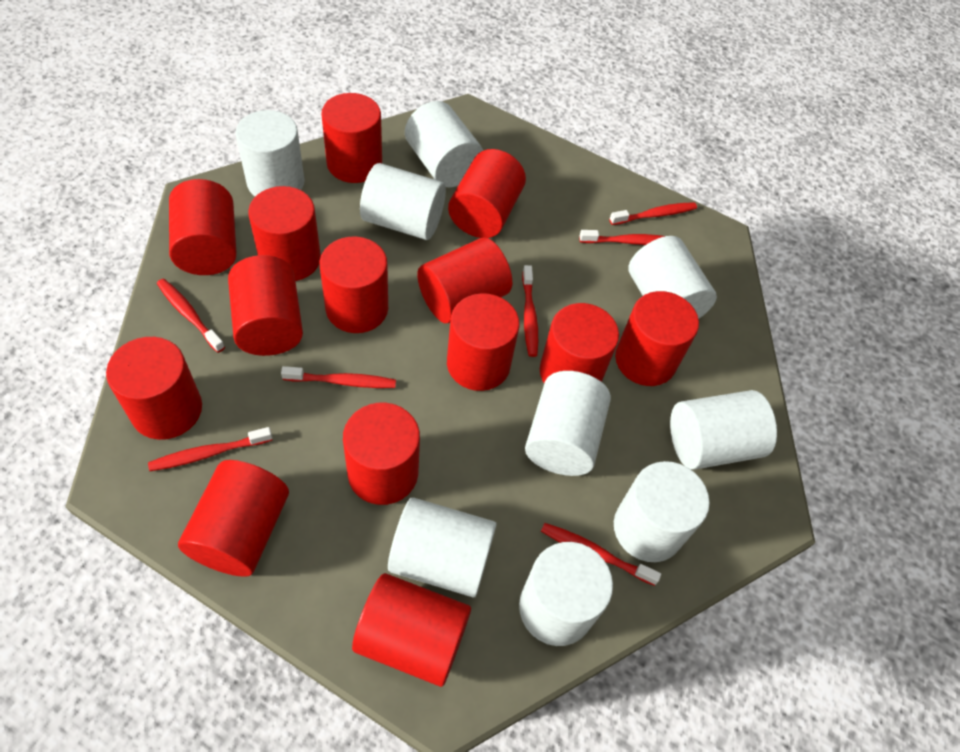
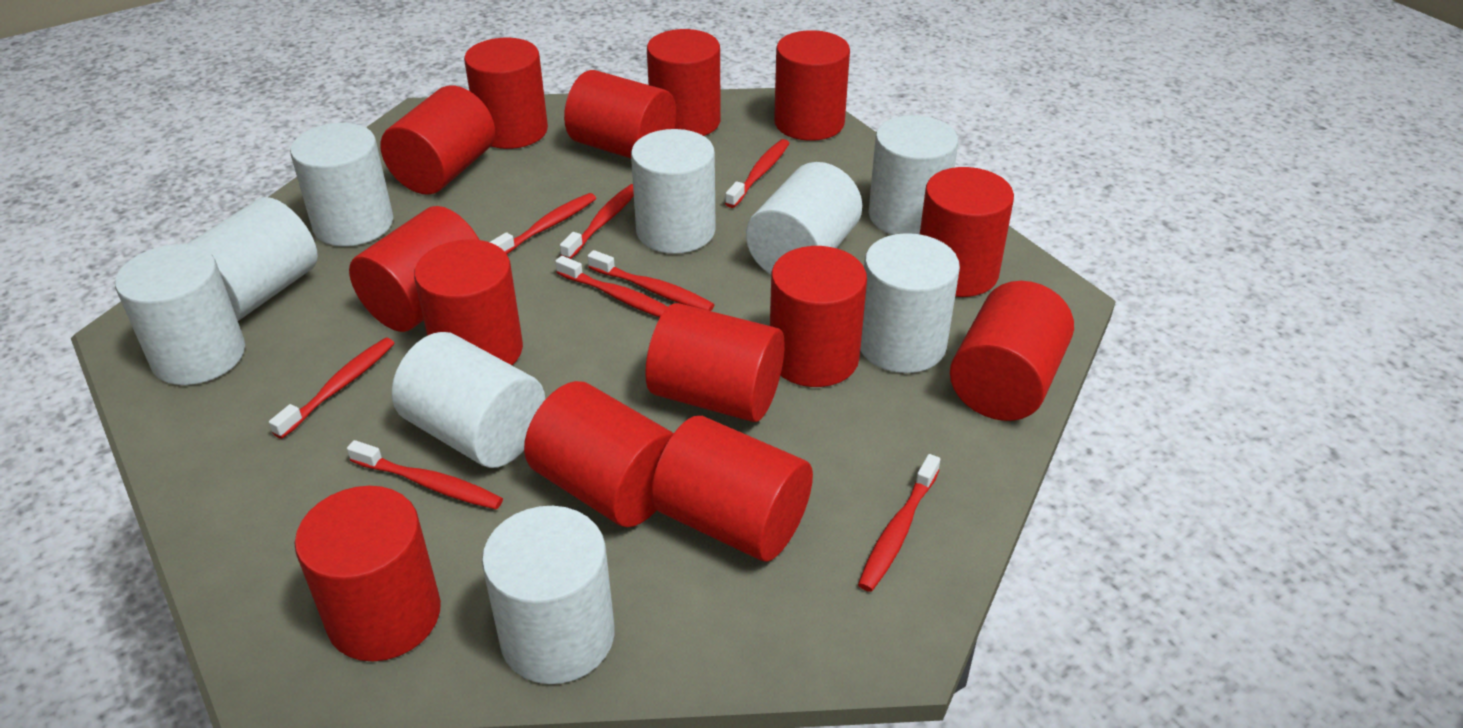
red toothbrush: [148,427,272,471] [157,279,225,353] [281,366,396,388] [522,265,538,357] [541,523,661,586] [579,230,665,245] [609,202,697,225] = 7 -> [269,338,395,439] [347,440,503,510] [490,193,596,254] [555,256,668,317] [560,184,634,259] [588,250,715,311] [725,139,790,208] [858,454,940,592] = 8

